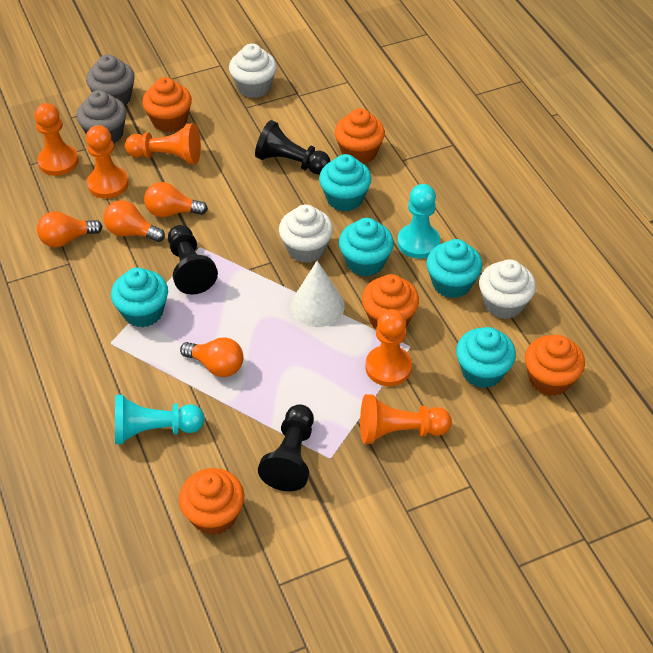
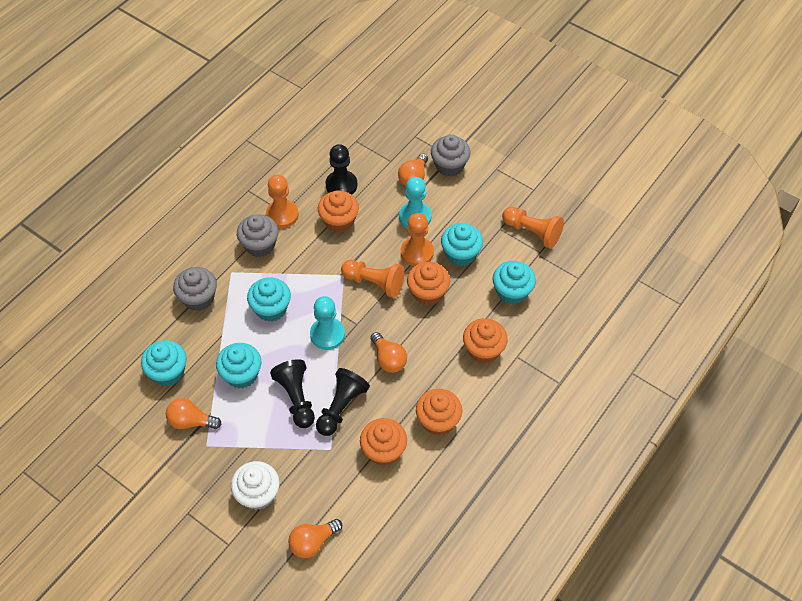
grey cupcake: [77,90,127,144] [86,54,135,106] = 2 -> [173,267,217,311] [237,214,279,257] [431,134,470,177] = 3
orange pawn: [35,103,79,176] [86,125,129,199] [125,123,201,164] [360,394,452,444] [365,309,412,386] = 5 -> [266,175,299,228] [341,260,405,298] [401,213,434,266] [502,207,564,249] = 4
white cone: [291,261,345,327] = 1 -> none = 0
white cupcake: [229,43,277,98] [279,204,333,263] [479,259,536,319] = 3 -> [231,461,280,510] = 1

